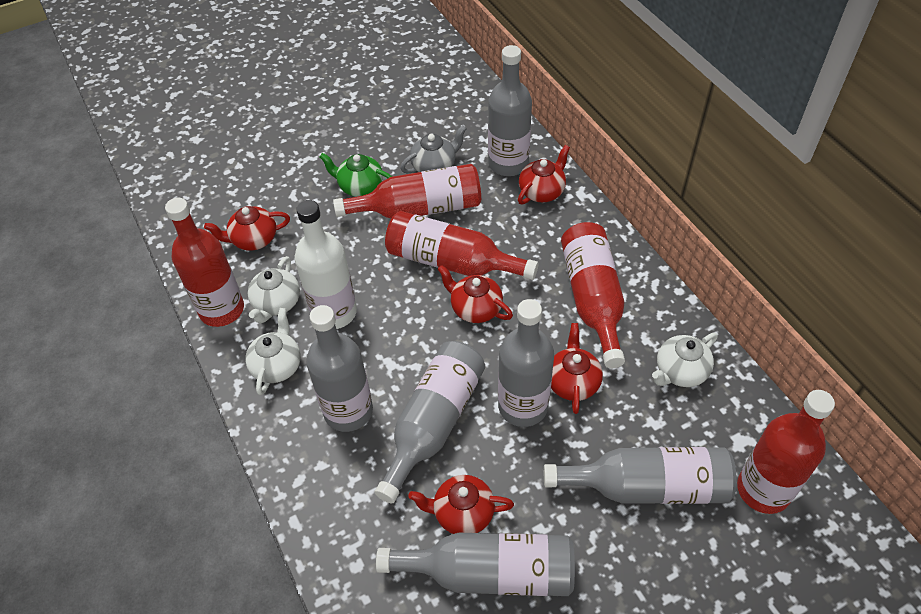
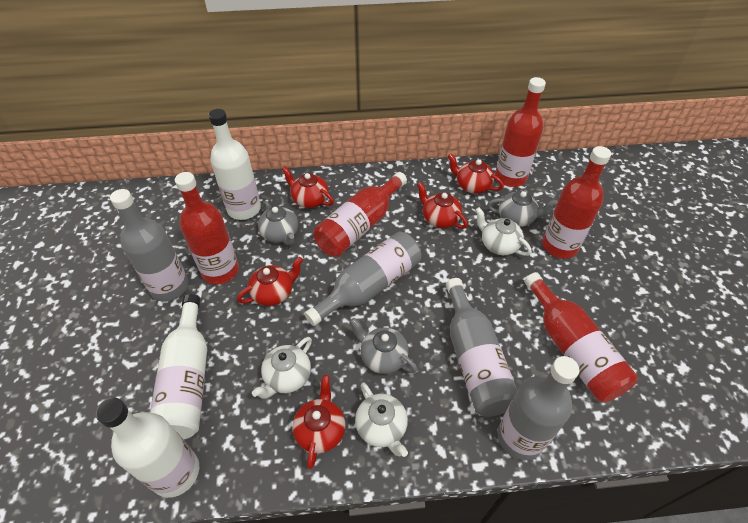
green teapot: [319,153,392,197] = 1 -> none = 0
grey bottle: [306,305,373,432] [375,341,485,503] [376,533,575,596] [488,45,532,176] [498,299,554,427] [544,447,737,504] = 6 -> [110,189,189,302] [304,232,421,326] [446,278,518,417] [498,356,579,460] = 4
grey teapot: [401,125,467,173] = 1 -> [258,201,298,245] [350,318,417,374] [487,191,557,227] = 3
white bottle: [294,200,357,329] = 1 -> [96,398,199,498] [150,294,207,439] [208,109,261,220] = 3

